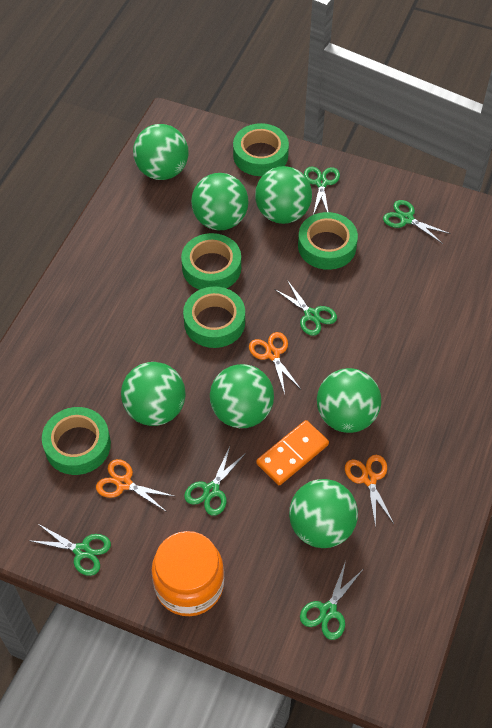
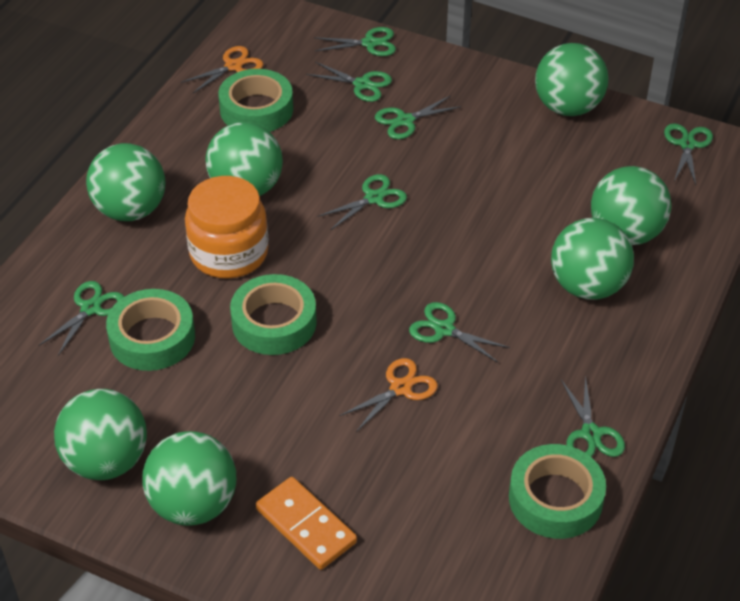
green scissors: [28,523,111,576] [184,446,247,516] [274,280,337,336] [300,561,362,640] [304,167,340,215] [383,200,451,244] = 6 -> [38,281,124,356] [306,62,392,102] [314,27,396,56] [317,174,407,230] [375,96,461,139] [409,302,510,363] [561,376,625,457] [664,123,713,185] = 8
green tape: [42,407,111,475] [181,233,241,290] [183,287,245,348] [233,123,289,176] [298,212,358,270] = 5 -> [106,289,195,371] [218,69,293,132] [230,274,317,355] [509,444,606,539] = 4
orange scissors: [96,459,176,512] [249,332,301,394] [345,455,394,528] = 3 -> [181,46,263,93] [340,358,438,432] = 2

